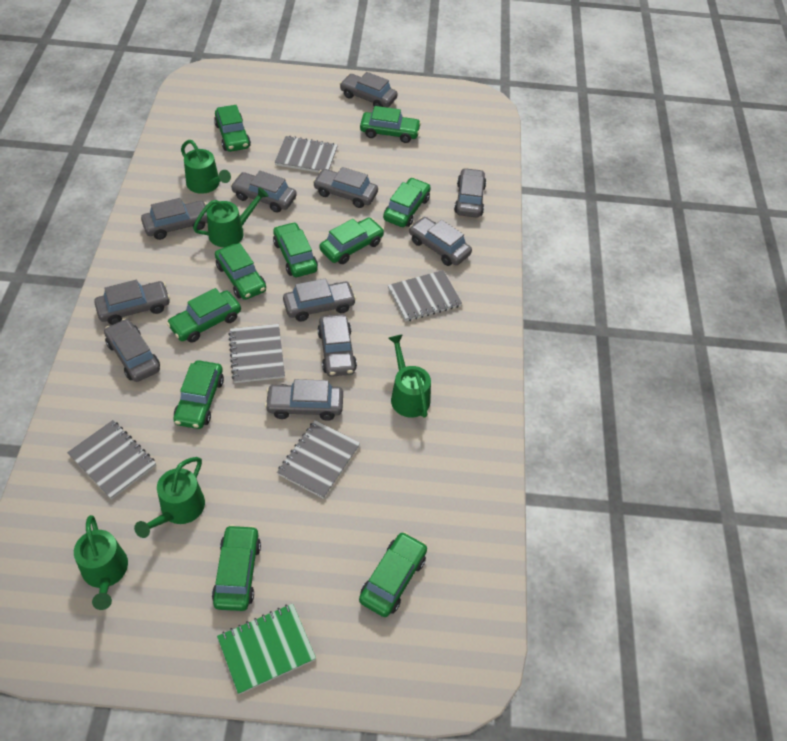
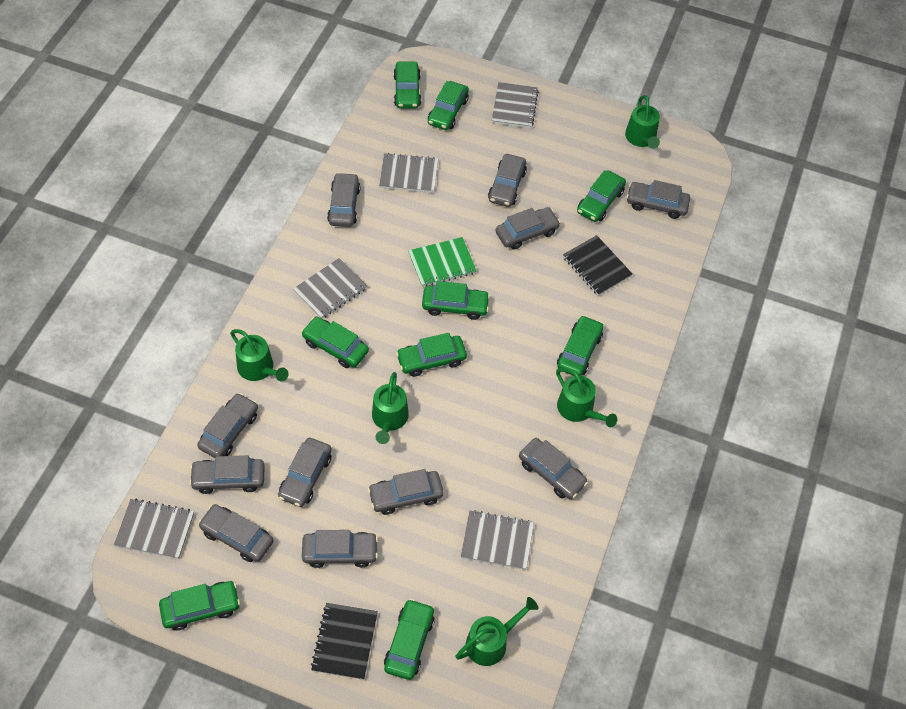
black notebook: none = 0 -> [311,603,378,680] [563,235,633,296] = 2
green car: [167,288,241,343] [173,361,224,429] [212,525,261,611] [214,105,251,152] [215,243,266,300] [273,222,318,277] [319,217,384,264] [359,532,427,617] [360,106,421,143] [383,178,431,227] = 10 -> [159,581,240,631] [301,317,369,368] [384,599,435,680] [393,61,421,108] [396,333,467,377] [422,281,490,320] [428,81,469,130] [557,315,604,376] [577,170,626,222] = 9

